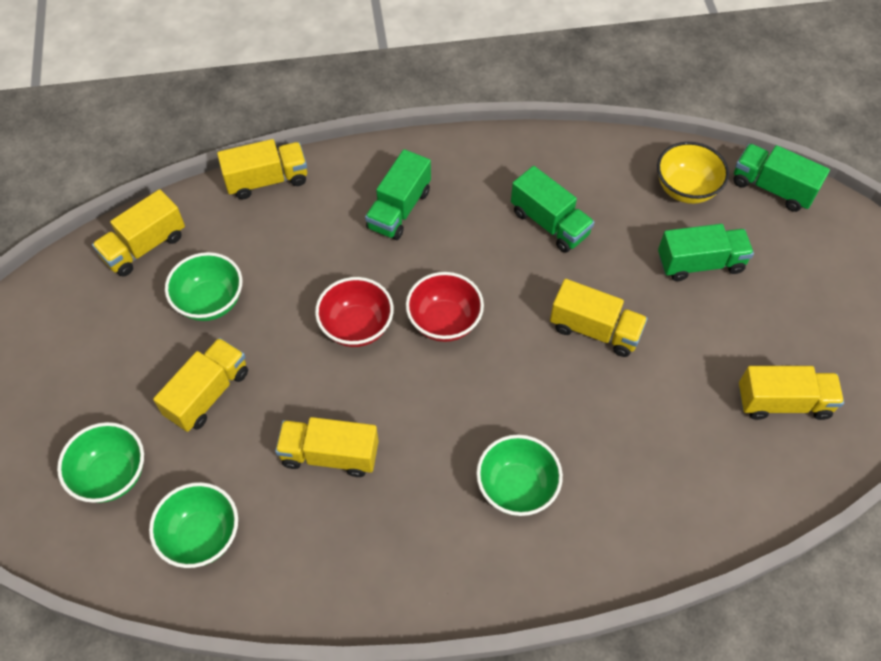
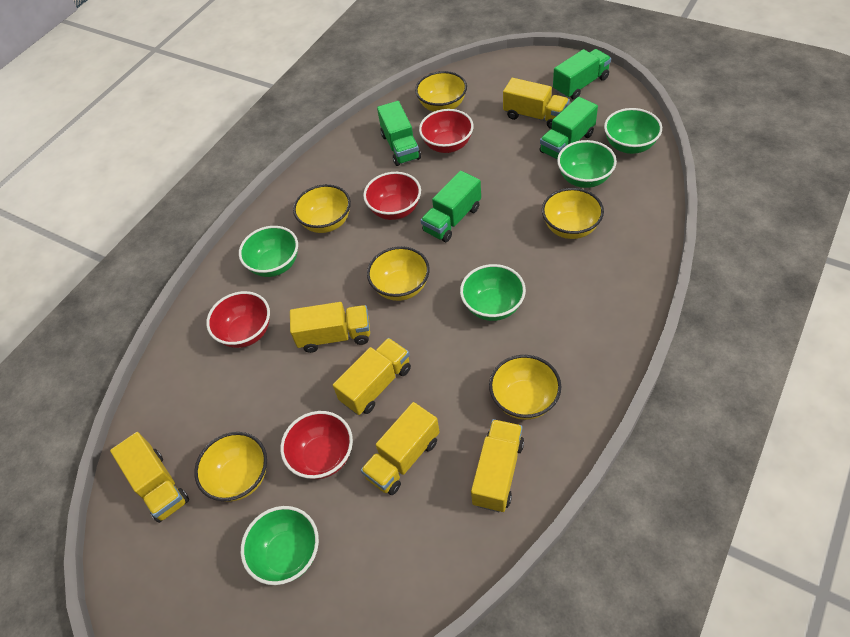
green bowl: [57,422,144,503] [149,482,238,568] [165,252,242,321] [476,434,563,516] = 4 -> [239,226,298,277] [241,506,319,585] [460,264,526,321] [557,140,617,188] [604,108,662,154] = 5
red bowl: [315,277,394,347] [406,272,484,342] = 2 -> [206,291,270,348] [281,411,353,479] [363,172,421,220] [419,109,474,153] = 4
yellow bowl: [657,142,729,204] = 1 -> [194,432,267,502] [293,184,351,233] [367,246,430,301] [415,71,467,112] [489,355,561,420] [542,188,604,239] = 6

